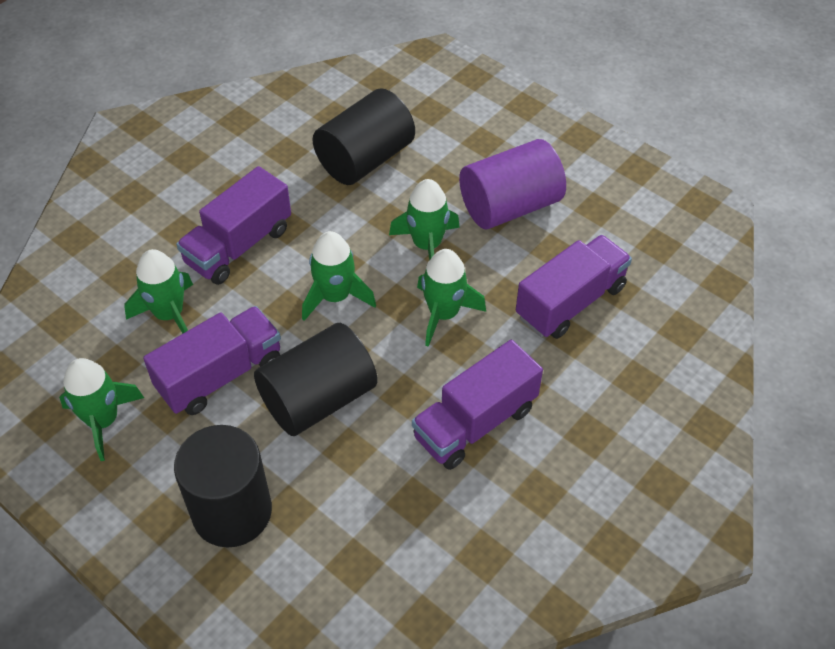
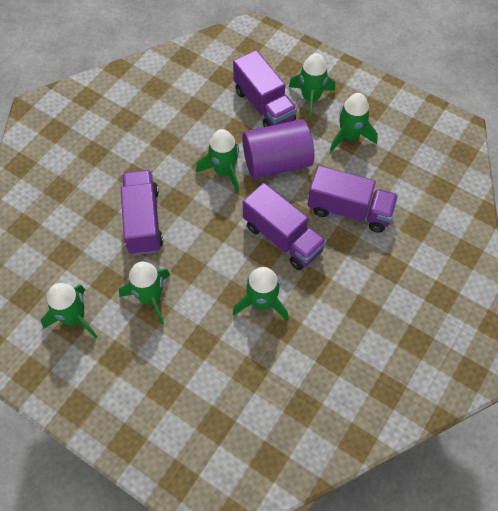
black cylinder: [174,425,272,548] [254,323,378,436] [312,88,415,185] = 3 -> none = 0
green rocket: [59,358,144,461] [124,249,193,333] [302,231,376,321] [389,179,460,261] [417,249,486,347] = 5 -> [41,283,97,339] [119,262,170,324] [196,129,239,192] [233,267,289,321] [289,53,335,119] [330,93,378,152] = 6

